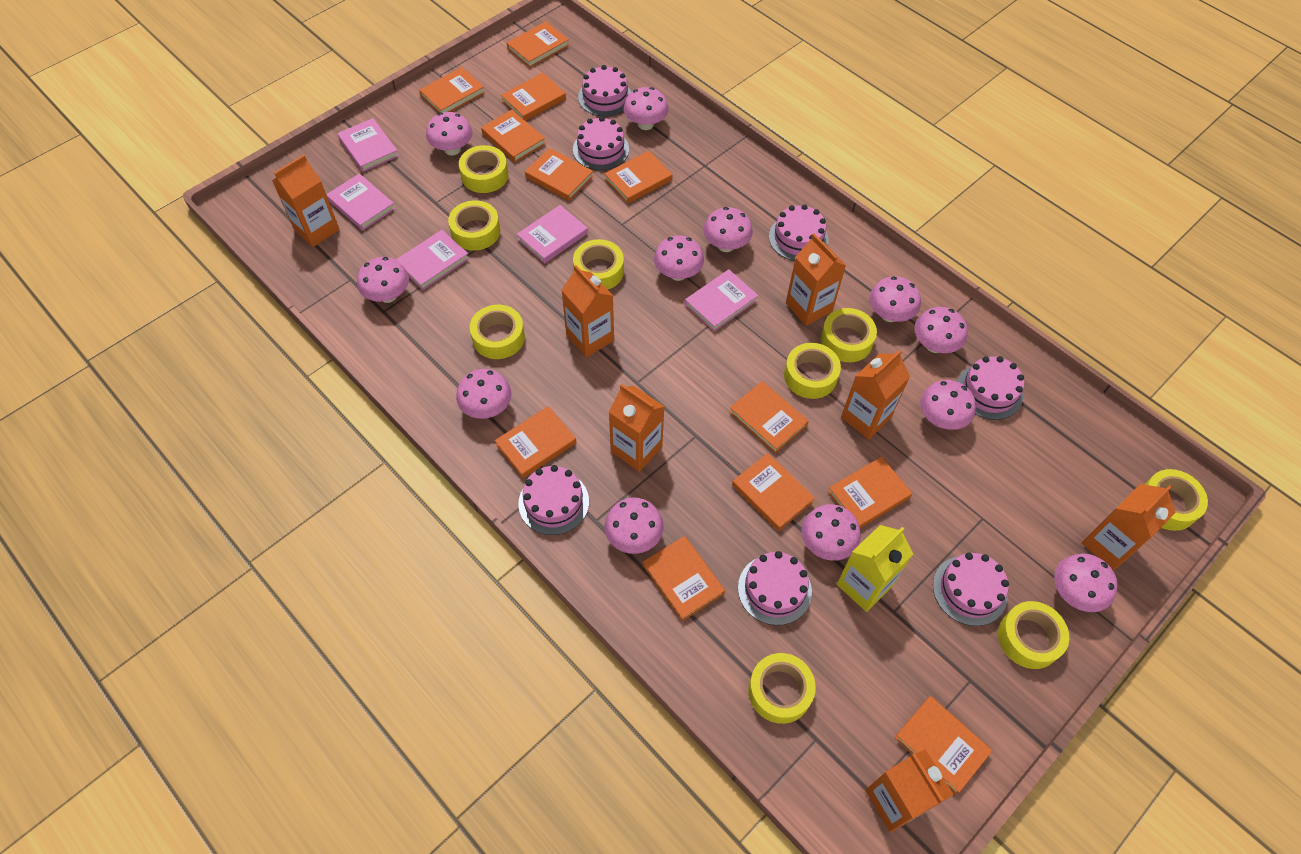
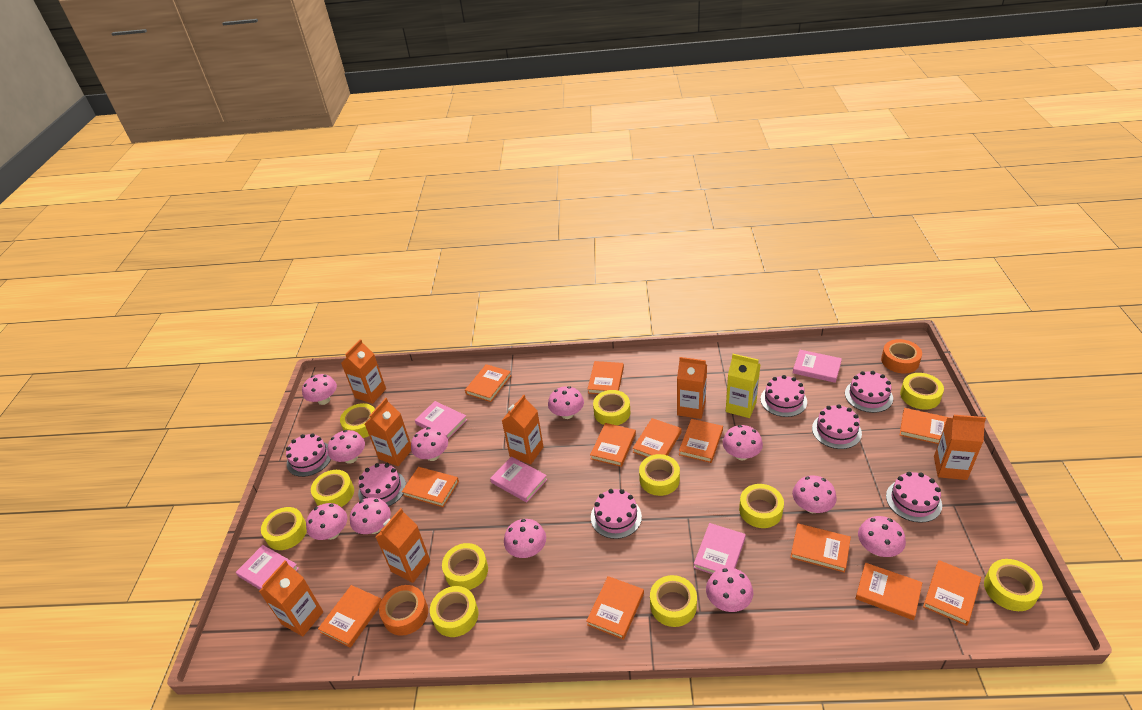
orange tape: none = 0 -> [379,585,428,636] [881,339,922,373] = 2
pink mushroom: [357,257,409,303] [426,112,473,155] [456,369,511,419] [604,498,664,554] [623,87,669,130] [654,235,704,281] [703,207,753,252] [801,504,861,561] [869,276,921,322] [914,307,968,353] [920,380,976,430] [1054,554,1118,612] = 12 -> [302,374,337,405] [306,503,347,540] [327,430,365,464] [350,497,391,534] [411,427,448,461] [504,519,546,558] [548,386,584,419] [706,567,753,612] [723,425,763,460] [792,475,837,513] [858,516,906,557] = 11
yellow tape: [448,200,500,251] [459,145,508,193] [470,305,525,359] [573,239,624,290] [748,653,816,724] [784,343,841,399] [821,308,877,362] [998,601,1069,669] [1144,469,1208,531] = 9 -> [261,507,307,550] [311,470,354,507] [340,403,375,438] [430,586,479,637] [442,543,488,590] [593,390,630,425] [639,454,680,496] [650,575,697,627] [739,484,784,528] [900,373,944,410] [984,559,1043,611] = 11

